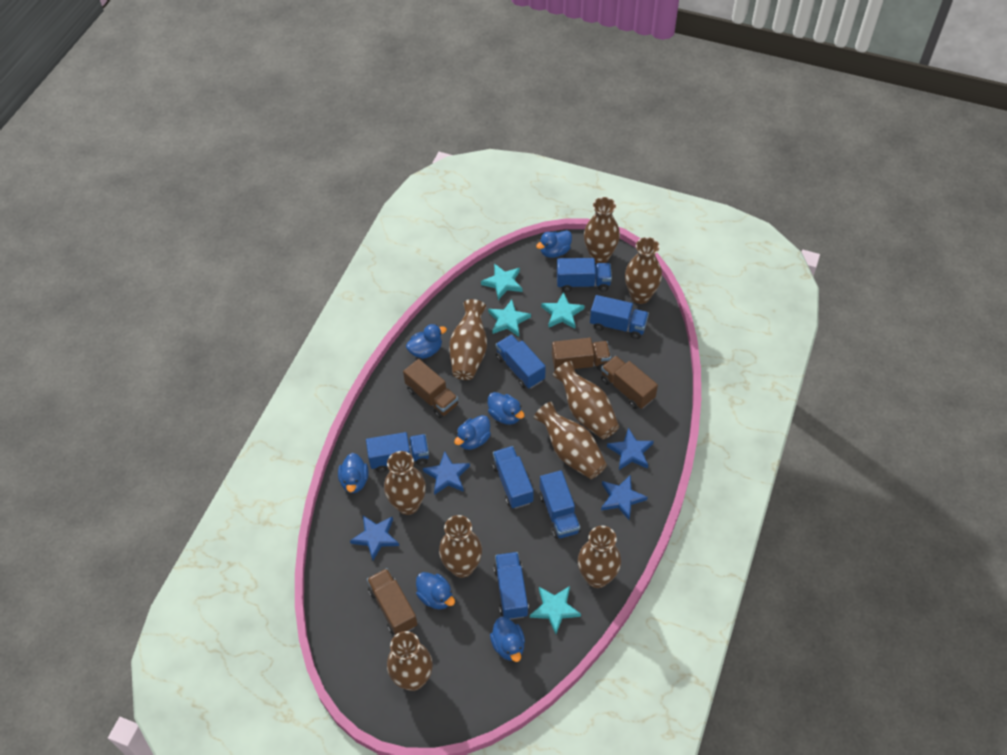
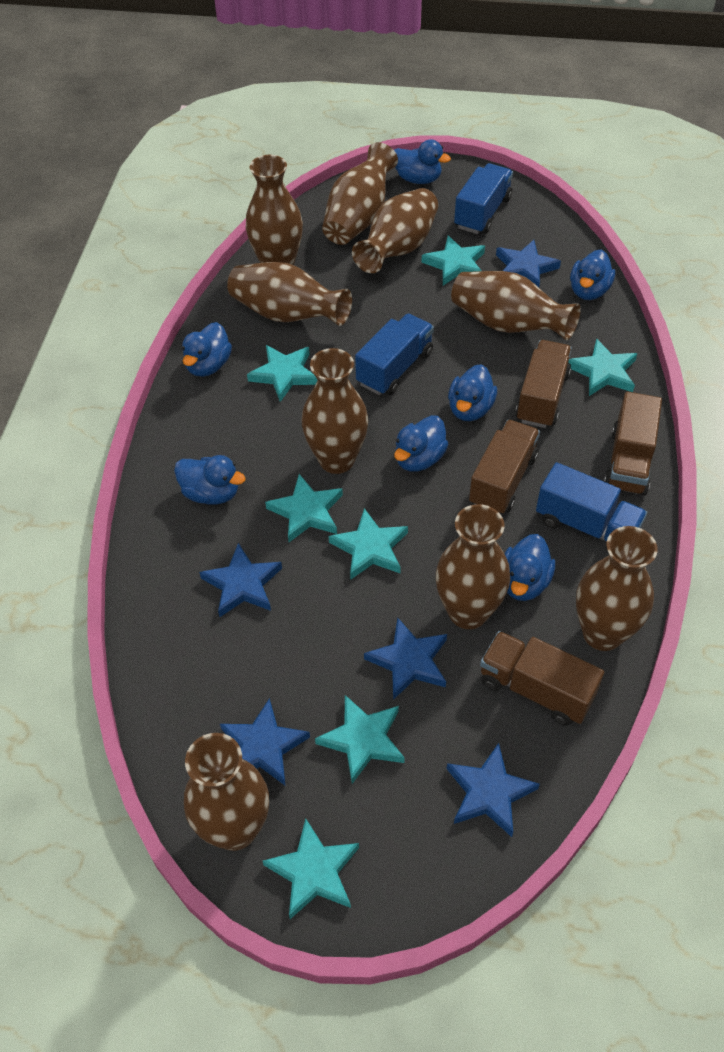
blue star: [350,516,399,560] [423,451,470,495] [601,475,648,520] [607,428,654,470] = 4 -> [199,543,282,617] [220,698,310,785] [364,617,447,700] [446,743,540,837] [496,240,561,287] = 5
blue truck: [366,432,429,472] [492,446,534,509] [493,552,529,620] [496,334,546,389] [540,470,581,539] [557,258,612,292] [590,295,649,339] = 7 -> [355,313,434,395] [454,163,513,234] [536,462,647,551] = 3
turquoise star: [481,264,522,300] [488,300,531,337] [530,586,581,634] [541,292,585,329] = 4 -> [247,345,317,402] [263,819,359,919] [265,474,343,542] [315,695,405,784] [329,508,408,580] [421,236,485,286] [568,338,638,396] = 7

